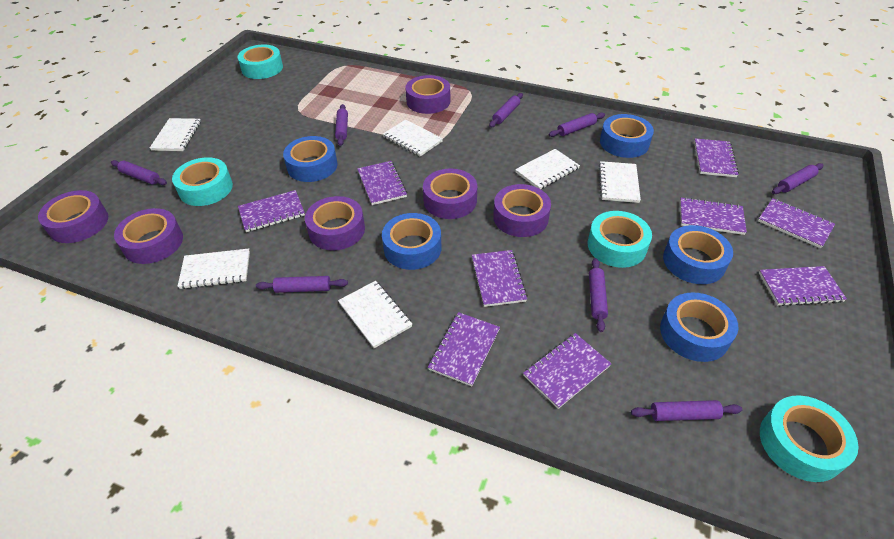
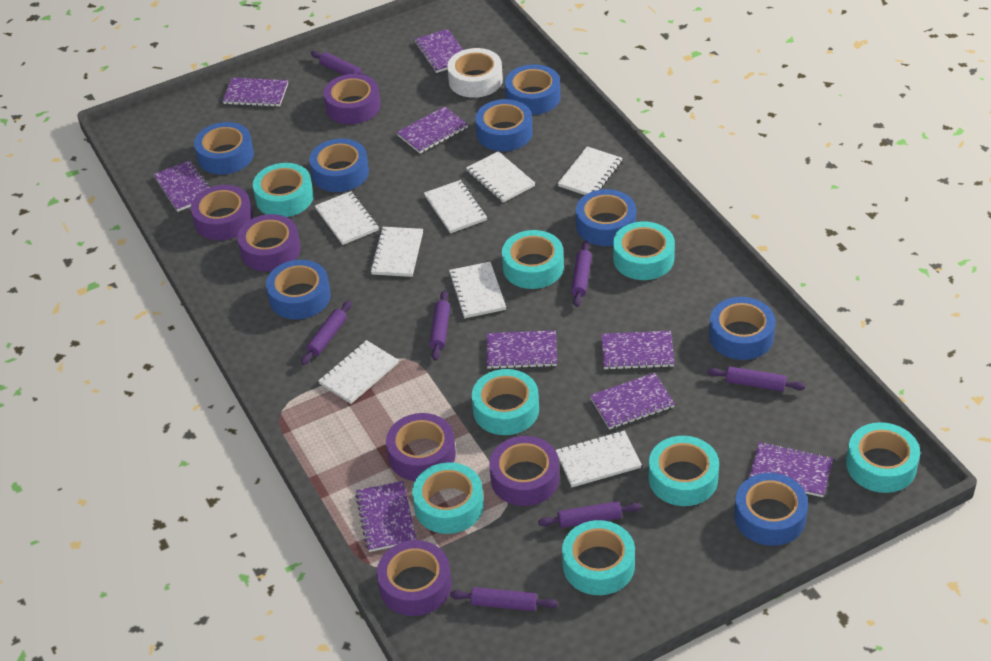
blue tape: [283,136,338,182] [382,213,441,270] [600,114,654,158] [660,292,738,362] [663,225,733,284] = 5 -> [194,122,254,175] [266,260,331,319] [309,139,369,192] [475,99,533,151] [505,64,560,115] [576,189,636,246] [709,297,775,360] [734,473,808,546] = 8
purple rolling pin: [111,160,167,185] [256,276,348,293] [335,104,348,146] [489,93,523,128] [549,112,605,137] [589,258,608,332] [631,400,742,421] [772,163,824,194] = 8 -> [301,300,352,365] [311,51,369,77] [429,291,450,360] [450,587,558,611] [538,501,641,528] [571,241,592,307] [707,367,805,391] = 7
turquoise tape: [172,157,233,206] [237,45,283,79] [588,211,652,268] [760,395,858,482] = 4 -> [253,163,314,217] [412,462,484,534] [472,369,539,435] [502,230,564,289] [562,520,635,595] [613,221,675,280] [649,436,719,506] [846,422,920,493] = 8
white notebook: [150,118,201,151] [177,248,250,289] [338,281,412,348] [383,119,443,156] [515,149,580,189] [599,161,641,203] = 6 -> [315,191,379,245] [318,340,399,404] [370,227,423,277] [424,180,487,233] [449,262,506,318] [466,151,535,203] [556,430,642,487] [558,146,622,195] = 8
white tape: none = 0 -> [447,48,503,98] = 1

